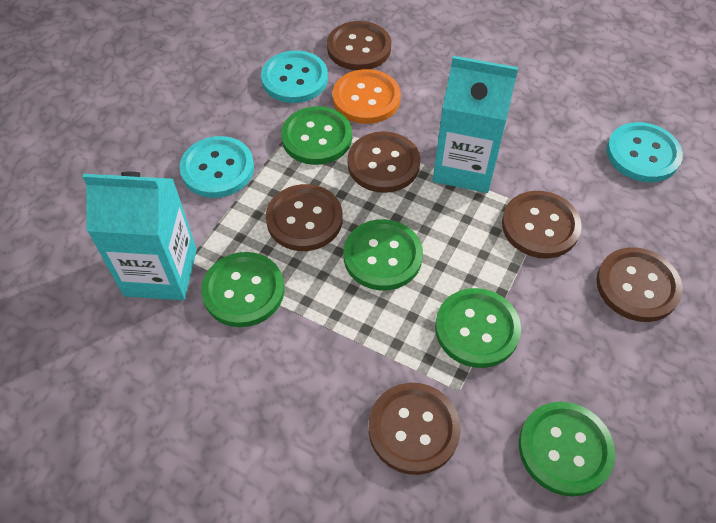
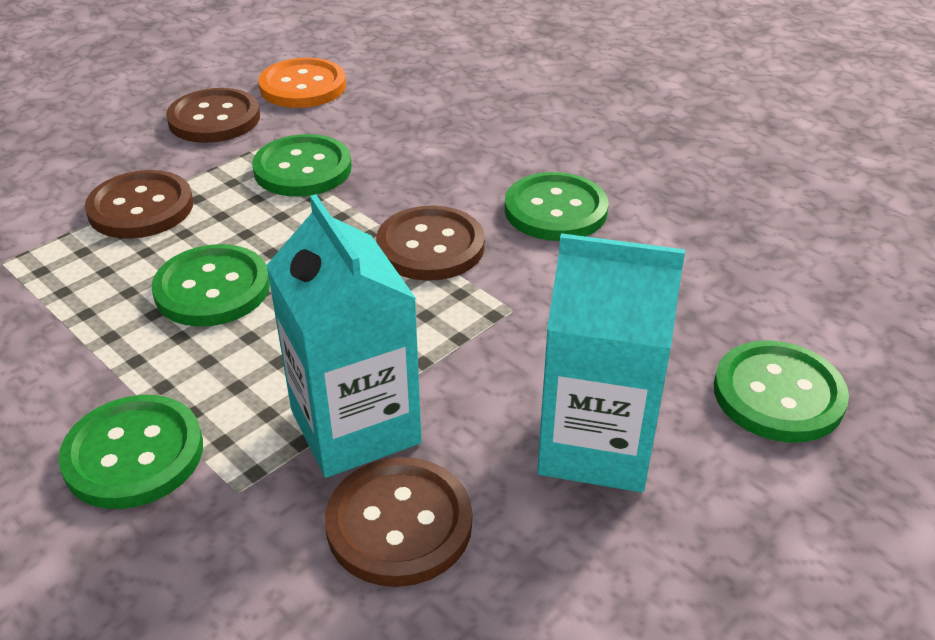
brown button: [266,184,343,251] [327,21,391,70] [348,131,420,193] [368,383,461,475] [502,191,582,258] [596,247,683,322] = 6 -> [85,170,193,239] [166,88,260,143] [325,457,472,587] [376,206,485,281] = 4
turquoise button: [179,136,254,198] [261,50,328,103] [606,122,683,182] = 3 -> none = 0

